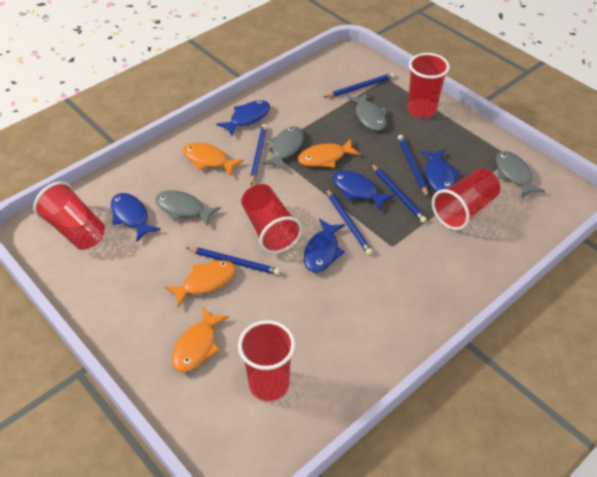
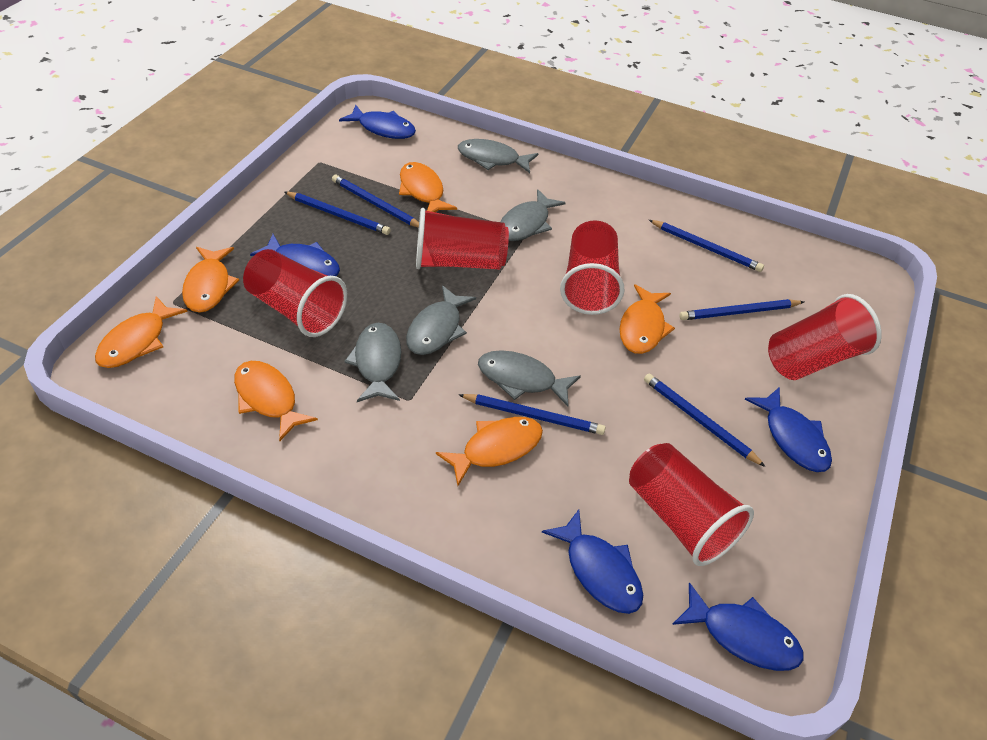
grey fish: [156,190,221,226] [262,126,304,170] [347,92,387,131] [496,151,545,198] = 4 -> [344,323,401,402] [406,285,476,355] [458,139,538,173] [478,350,581,406] [500,189,566,241] = 5
orange fish: [164,260,236,307] [172,307,229,372] [183,143,244,176] [298,138,361,168] = 4 -> [95,296,188,368] [182,247,239,313] [234,361,318,441] [399,162,457,212] [436,417,543,486] [620,284,675,354] = 6

